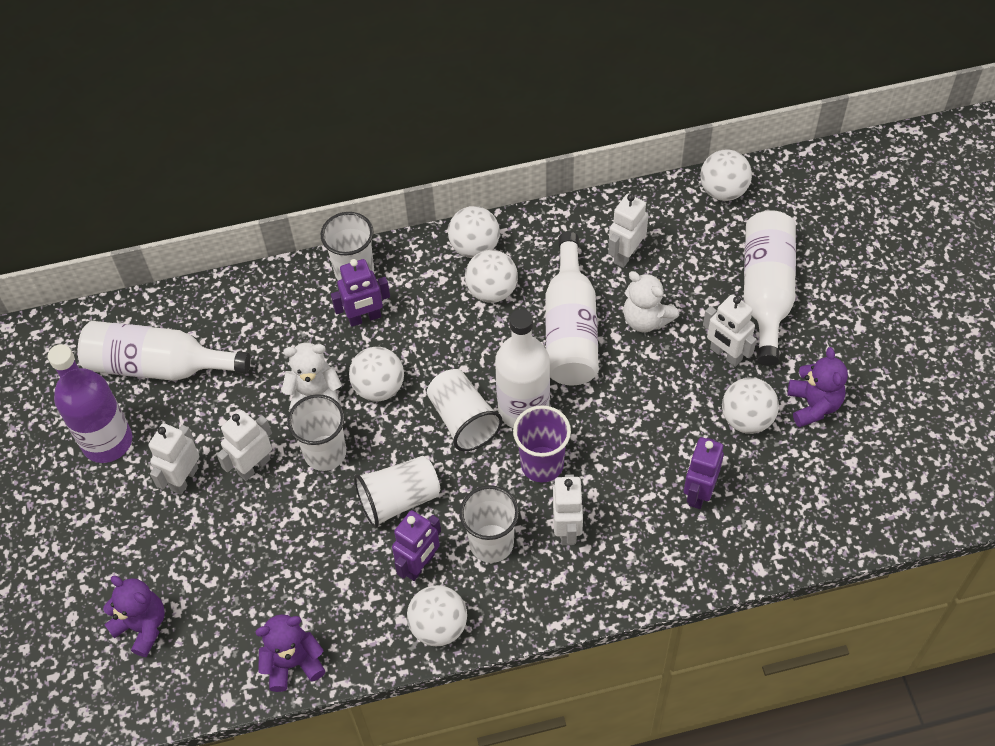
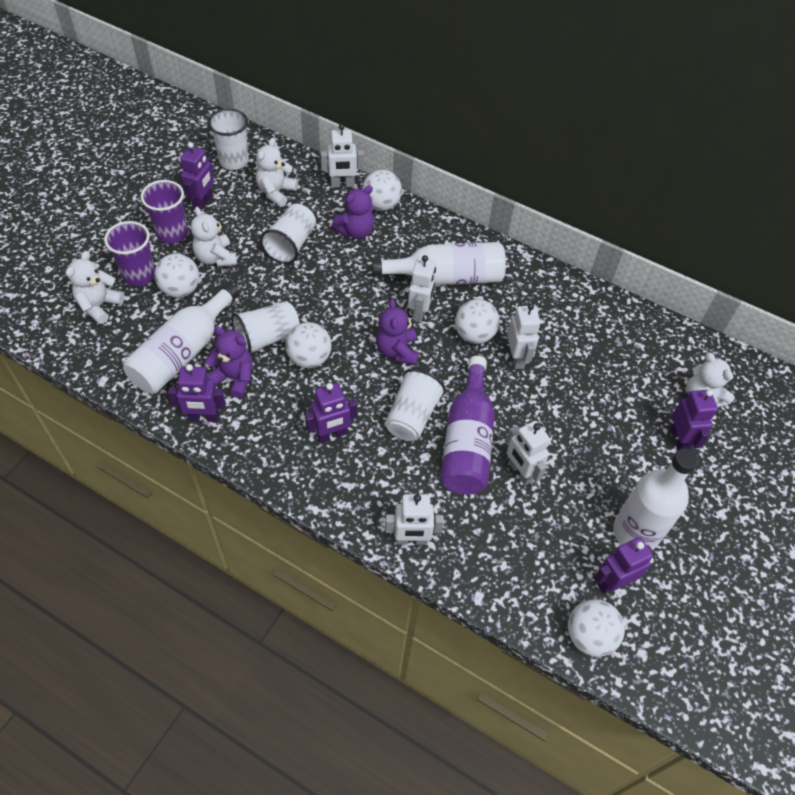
purple cup: [513,405,571,482] = 1 -> [104,221,155,286] [141,180,188,244] = 2
purple robot: [331,259,390,327] [392,510,441,581] [684,437,724,509] = 3 -> [168,364,226,422] [180,142,214,211] [305,383,358,443] [594,537,653,594] [670,390,718,450] = 5
white ball: [349,347,404,402] [407,585,467,646] [448,206,500,258] [465,250,518,303] [700,150,752,201] [722,378,779,434] = 6 -> [154,253,200,298] [285,322,332,368] [362,170,402,211] [455,299,500,344] [568,599,625,657] = 5
white bottle: [78,321,251,381] [495,309,550,428] [545,232,599,385] [744,210,796,366] = 4 -> [123,283,239,394] [372,242,506,285] [613,448,699,550] = 3
white cup: [287,394,346,471] [321,212,374,281] [354,456,440,528] [427,369,502,451] [459,485,519,563] = 5 -> [208,109,249,170] [231,301,300,354] [260,204,316,264] [385,369,446,441] = 4
white teddy bear: [282,342,342,412] [623,271,679,332] = 2 -> [66,251,125,324] [191,207,237,267] [256,138,298,207] [685,352,734,407] = 4

